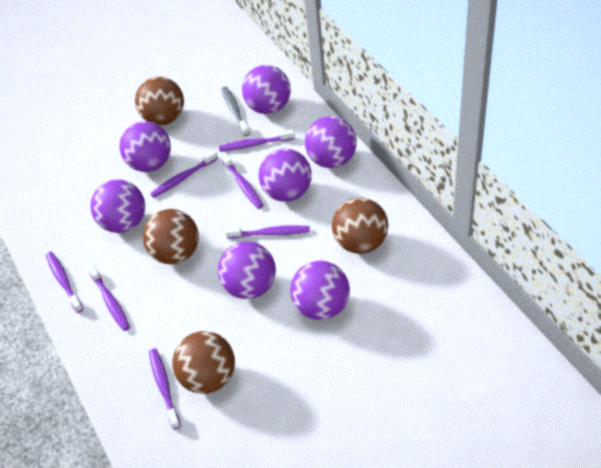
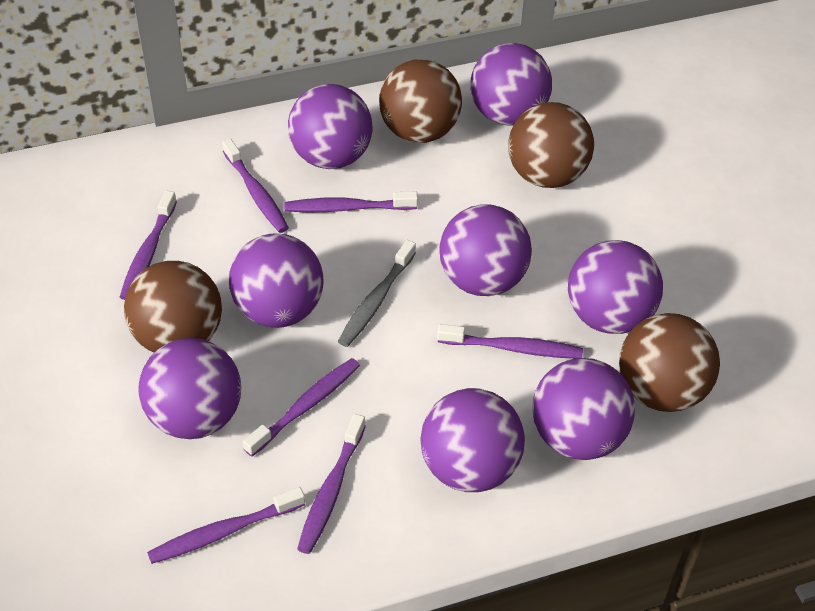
purple ball: [91,179,145,233] [119,121,171,172] [218,241,276,299] [242,65,291,114] [259,148,312,202] [290,261,350,320] [305,116,357,168] = 7 -> [139,338,241,439] [229,233,324,328] [288,84,373,169] [421,388,525,492] [439,204,532,296] [470,43,552,126] [532,358,635,460] [568,240,663,334] = 8

